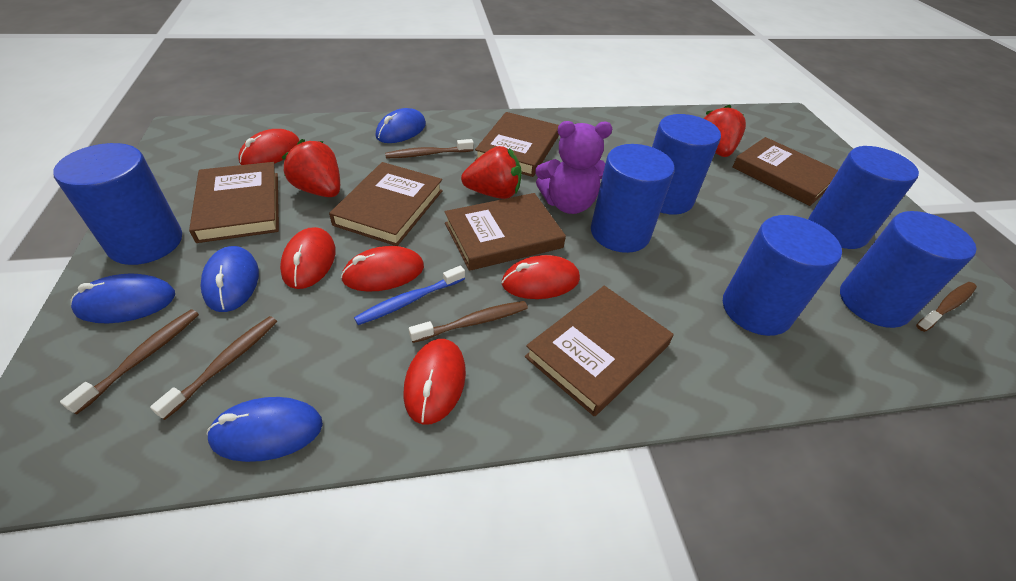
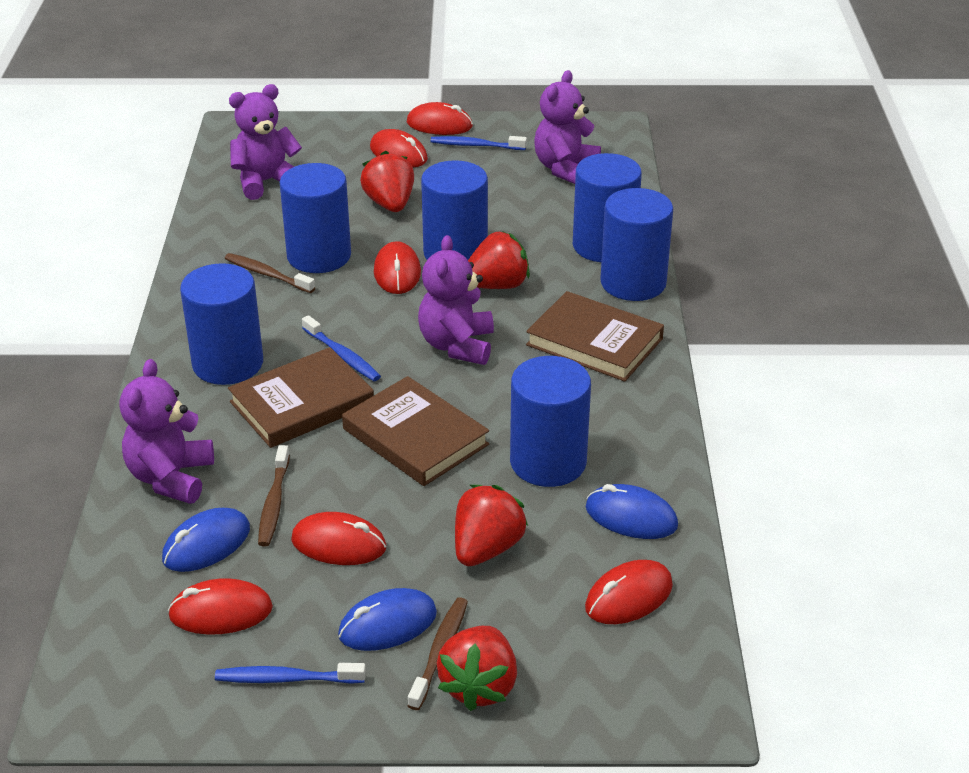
blue mouse: [71,273,175,323] [201,246,259,312] [206,397,323,462] [375,108,426,143] = 4 -> [162,508,250,572] [338,588,437,651] [585,484,678,539] = 3
blue toothbrush: [354,265,465,325] = 1 -> [215,663,366,684] [302,315,381,381] [431,136,527,150] = 3
brown book: [189,162,279,243] [329,162,443,246] [444,193,566,271] [475,112,559,177] [525,286,674,417] [732,137,838,206] = 6 -> [228,347,374,448] [342,376,489,486] [526,291,664,382] = 3
brown toothbrush: [60,309,199,414] [150,316,277,420] [385,139,474,159] [409,301,528,343] [916,282,977,332] = 5 -> [225,253,315,293] [258,445,290,547] [408,597,468,710] = 3
purple teddy bear: [536,121,613,214] = 1 -> [120,359,214,504] [229,84,302,200] [418,235,494,365] [534,70,601,184] = 4
red mouse: [238,129,300,165] [280,227,336,289] [341,246,424,292] [403,339,466,425] [502,255,580,299] = 5 -> [168,578,273,635] [291,512,386,565] [370,129,428,167] [374,241,421,294] [407,102,473,135] [585,560,673,624] = 6
red strawberry: [282,139,340,197] [461,146,522,199] [704,105,746,157] = 3 -> [360,151,414,212] [437,626,517,711] [455,485,528,566] [468,232,530,289] = 4

